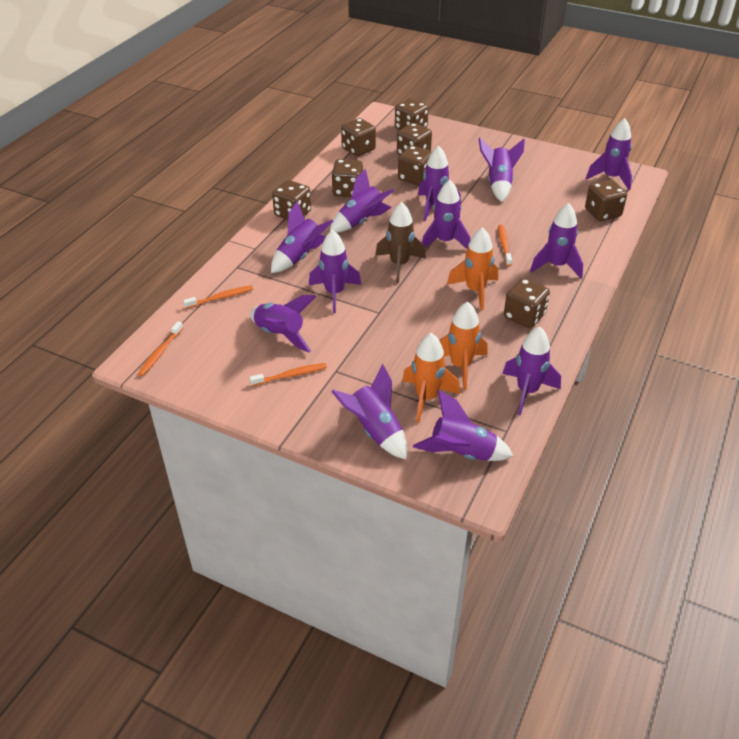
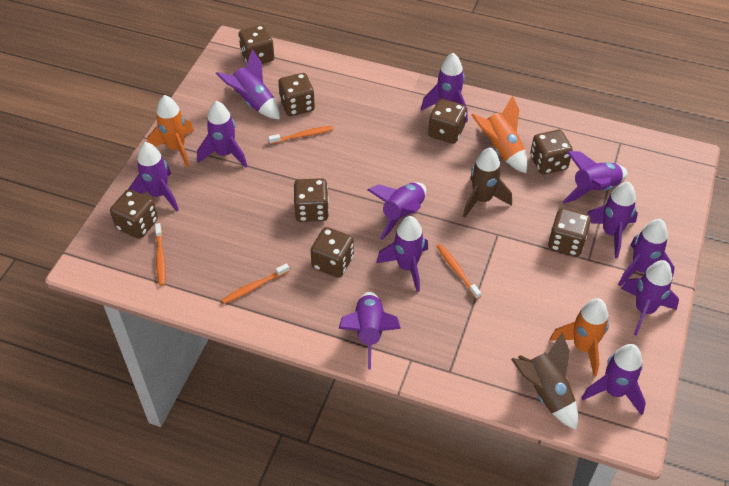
brown rocket: [375,202,426,283] = 1 -> [463,147,512,218] [511,333,578,430] = 2

